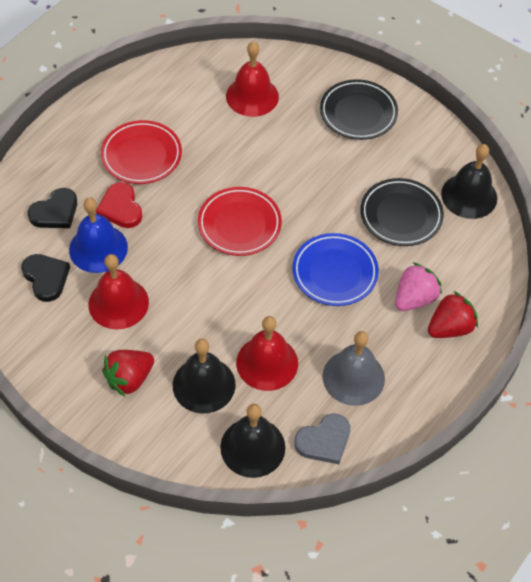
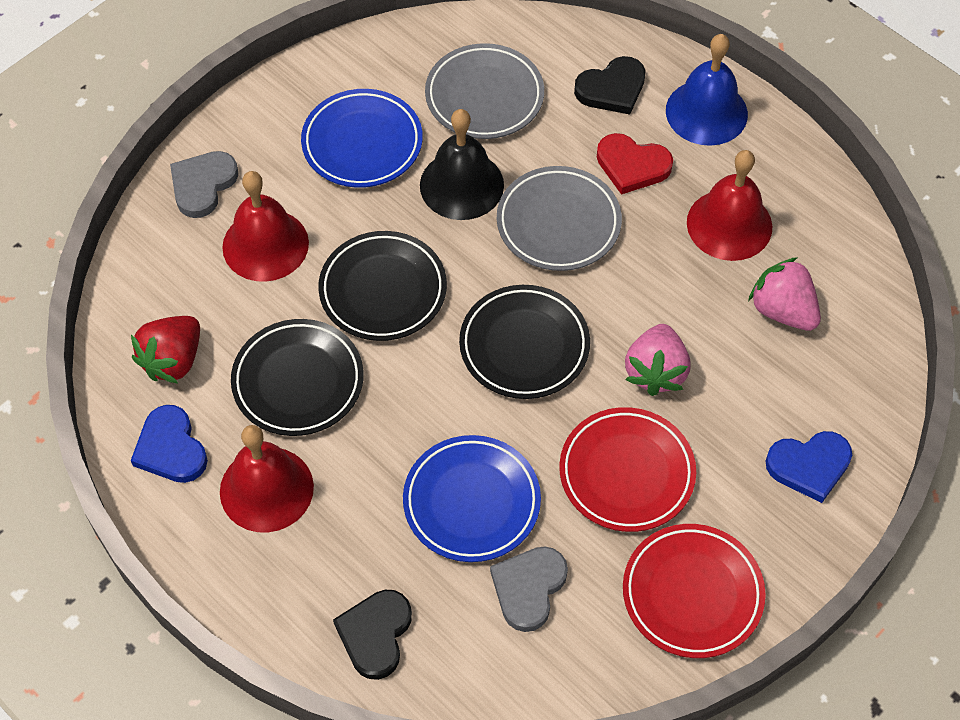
black bell: [173,339,236,413] [220,404,285,478] [441,144,497,219] = 3 -> [420,109,504,220] = 1
black plate: [320,79,398,140] [360,178,444,246] = 2 -> [231,319,364,436] [318,231,447,341] [459,285,590,399] = 3
blue heart: none = 0 -> [131,405,208,483] [766,431,852,503] = 2
blue plate: [292,233,379,306] = 1 -> [301,89,423,188] [403,435,541,562] = 2
grey bell: [323,331,385,406] = 1 -> none = 0
grey heart: [294,413,350,464] = 1 -> [170,151,238,218] [490,546,568,632] = 2
grey plate: none = 0 -> [425,43,544,139] [497,166,622,271] = 2
pink strawberry: [395,262,442,311] = 1 -> [625,324,691,396] [748,257,821,331] = 2
red strawberry: [102,350,154,397] [428,291,478,338] = 2 -> [131,316,200,384] = 1

